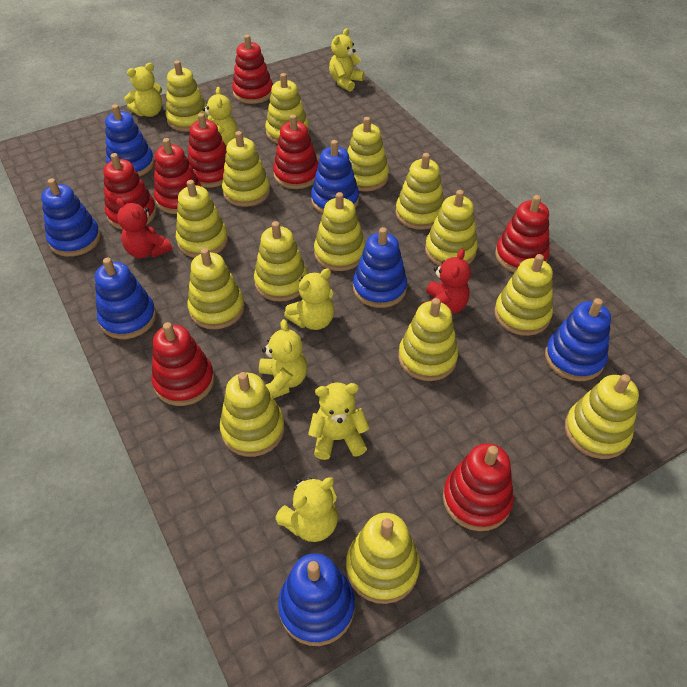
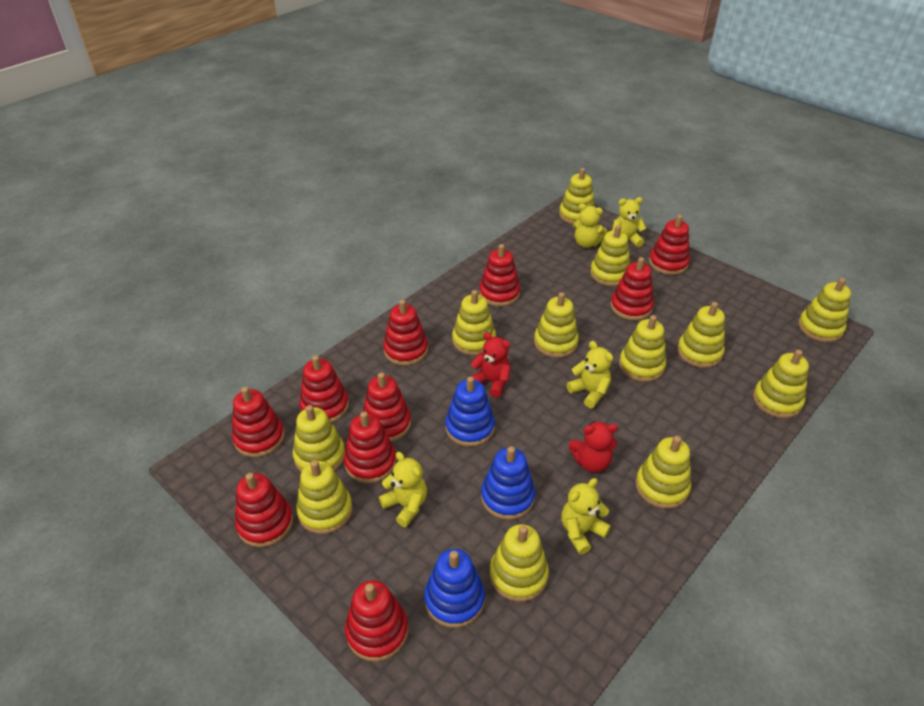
blue stacking toy: [41,178,101,257] [95,258,156,339] [105,104,154,176] [278,553,355,646] [311,140,359,214] [353,227,407,308] [545,298,611,381] = 7 -> [424,549,485,628] [445,376,495,447] [481,446,535,520] = 3
red stacking toy: [103,153,157,230] [152,322,215,406] [154,138,202,214] [188,113,227,188] [232,35,273,104] [273,114,318,189] [443,443,514,531] [495,195,550,273] = 8 -> [232,387,285,457] [235,473,293,547] [299,355,349,423] [344,411,396,483] [345,580,408,662] [363,373,411,442] [383,300,428,366] [479,244,520,306] [610,257,654,320] [649,215,690,275] = 10
yellow stacking toy: [166,61,209,132] [176,180,228,258] [187,248,245,329] [220,372,285,457] [222,131,270,207] [254,221,308,302] [265,73,309,144] [314,192,366,271] [346,513,420,604] [347,117,389,192] [396,153,444,230] [398,298,458,381] [425,190,478,266] [494,254,553,336] [565,374,639,459] = 15 -> [293,405,345,472] [296,460,353,534] [452,290,496,355] [489,524,549,602] [534,292,579,358] [559,168,595,224] [590,225,630,286] [619,315,666,382] [635,436,691,509] [677,302,725,368] [753,350,809,418] [798,278,851,342] = 12
yellow teddy bear: [124,63,162,117] [202,87,237,145] [259,319,307,398] [275,477,338,542] [284,268,334,330] [308,383,370,460] [329,28,364,91] = 7 -> [379,452,427,527] [561,478,611,554] [567,341,613,408] [573,204,607,248] [612,197,647,247] = 5

